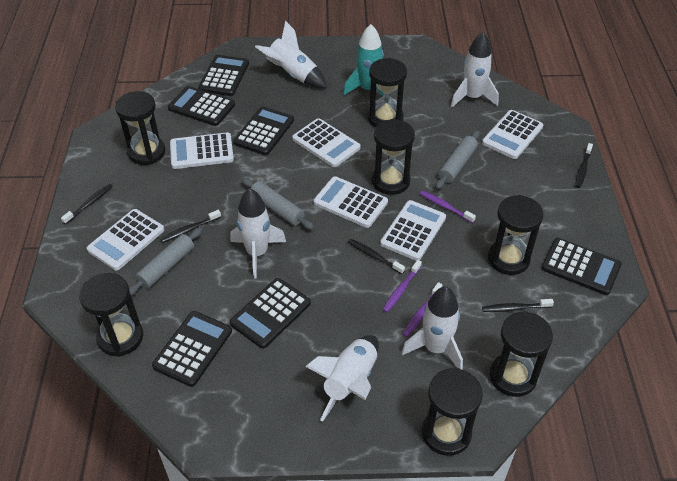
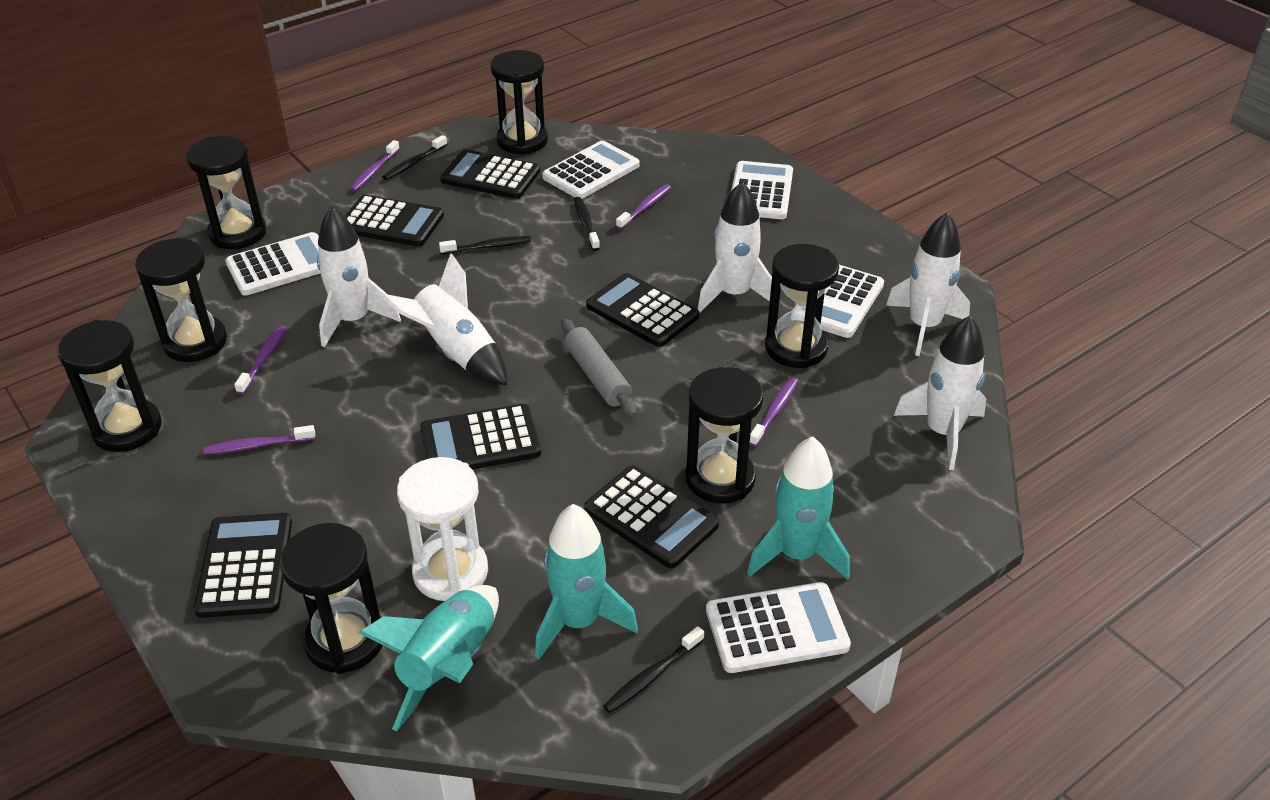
black toothbrush: [61,184,113,224] [160,210,221,243] [348,239,405,274] [482,299,554,312] [575,143,593,188] = 5 -> [382,135,447,180] [439,236,531,254] [574,197,600,251] [603,626,704,713] = 4
grey rolling pin: [129,227,203,296] [242,178,314,230] [436,130,480,189] = 3 -> [561,318,636,417] = 1
purple toothbrush: [382,260,422,313] [403,282,443,337] [419,190,476,223] = 3 -> [203,425,315,455] [234,325,286,394] [350,140,400,192] [616,184,671,229] [750,377,798,446] = 5
turquoise rocket: [343,24,384,96] = 1 -> [359,585,499,731] [535,504,638,660] [747,436,850,580] = 3
white calculator: [87,209,164,270] [170,133,234,169] [292,118,361,167] [314,176,388,228] [380,200,446,261] [482,110,543,159] = 6 -> [225,232,321,295] [542,141,640,199] [706,582,851,673] [731,161,793,219] [793,265,884,338] = 5
white hourglass: none = 0 -> [397,457,488,601] = 1

